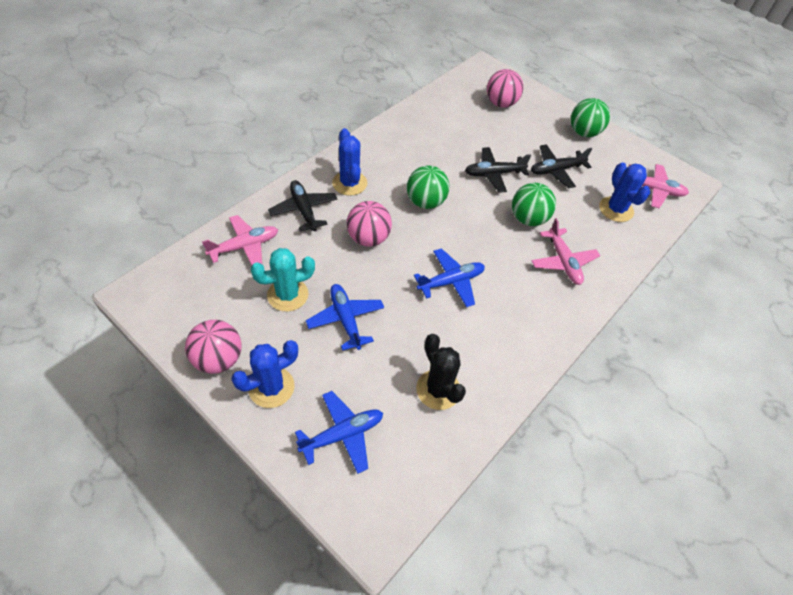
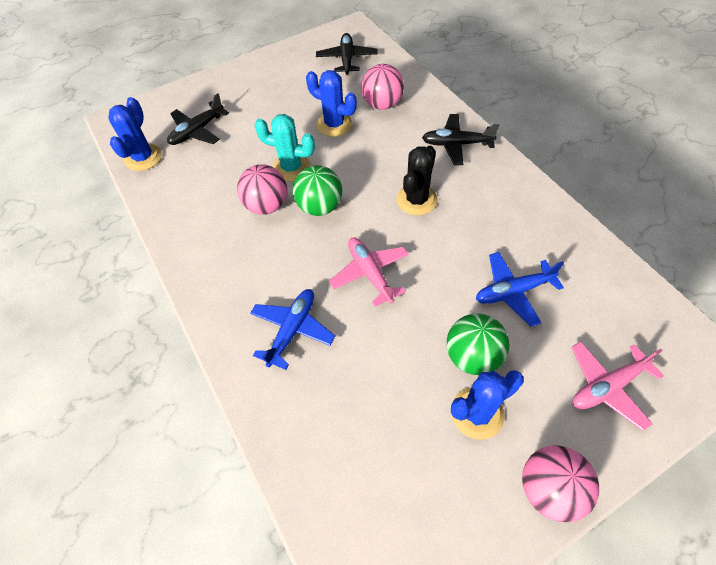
blue plane: [295,391,383,474] [306,284,384,351] [414,248,485,307] = 3 -> [250,289,335,370] [476,252,564,327] = 2
green ball: [407,165,449,209] [512,183,556,226] [571,98,610,137] = 3 -> [293,165,342,216] [447,314,510,375] = 2
pink plane: [202,215,278,266] [531,218,600,285] [628,164,689,208] = 3 -> [329,237,409,307] [571,341,664,431] = 2

